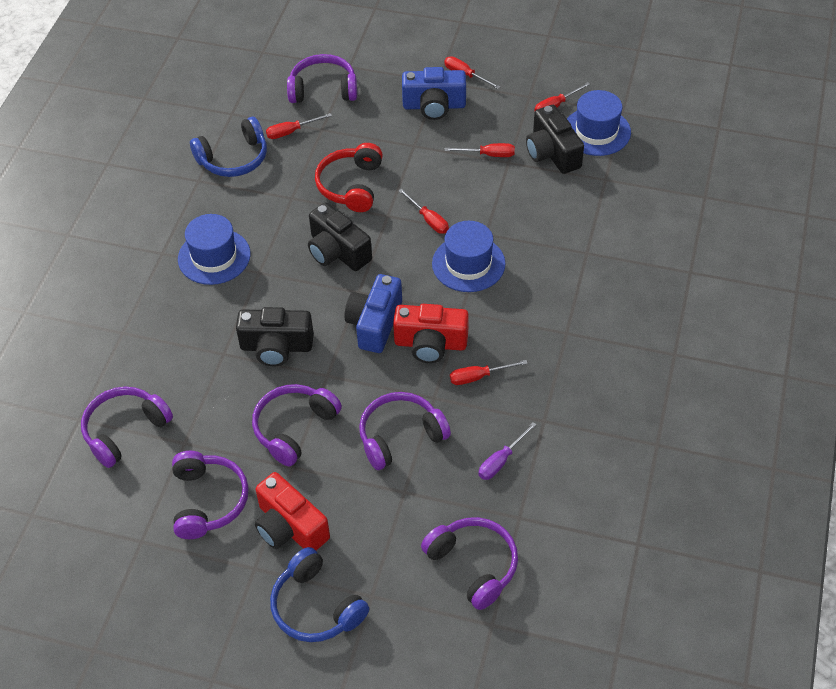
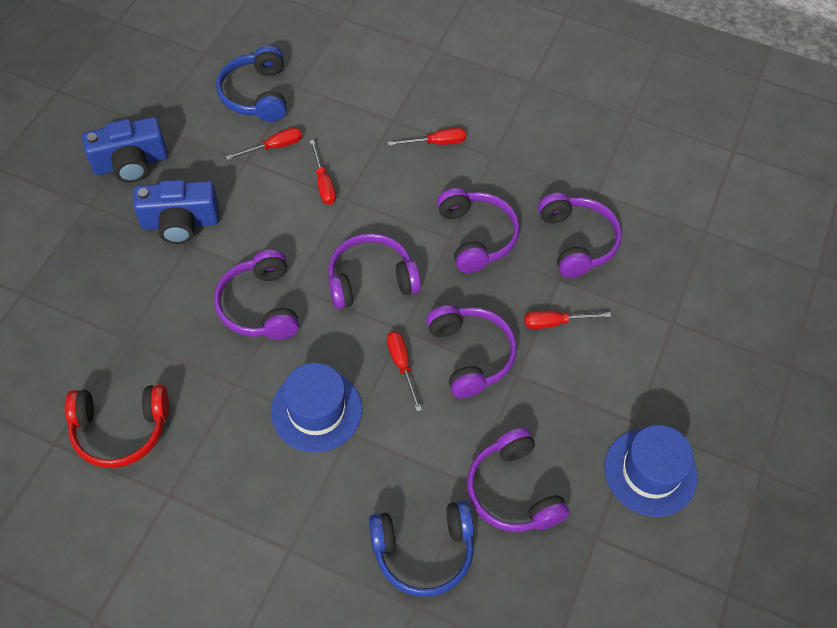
black camera: [236,307,314,367] [308,202,372,271] [526,105,584,174] = 3 -> none = 0
blue hat: [178,214,251,285] [432,221,506,292] [567,90,631,156] = 3 -> [271,363,362,453] [605,425,698,517] = 2
purple screwdriver: [478,422,537,480] = 1 -> none = 0
red camera: [255,472,330,550] [393,304,469,363] = 2 -> none = 0
red screwdriver: [266,113,332,139] [398,188,449,234] [444,56,501,89] [445,143,515,157] [450,360,528,385] [534,82,590,111] = 6 -> [226,127,302,160] [309,140,336,205] [387,331,422,412] [388,128,466,146] [524,311,611,329] = 5

